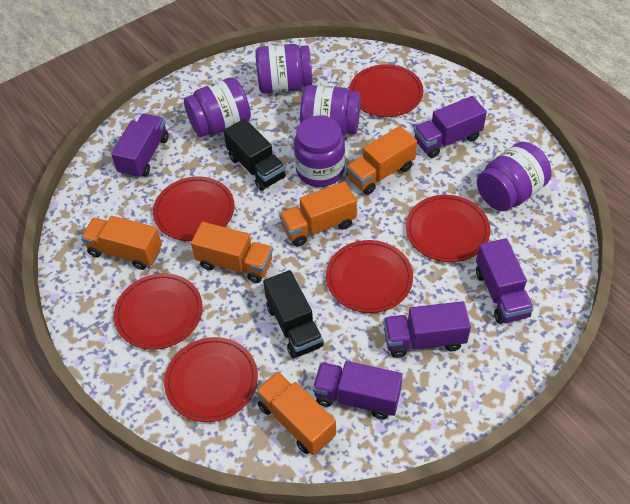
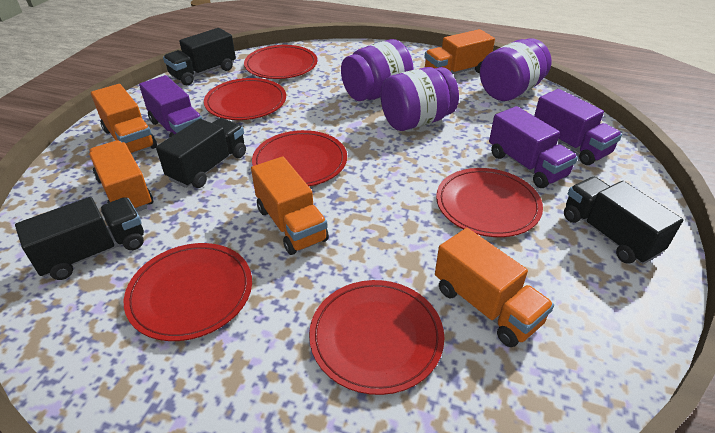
black truck: [224,119,286,191] [263,270,324,358] = 2 -> [15,197,144,280] [156,118,246,188] [163,28,236,85] [564,177,683,264] = 4
purple jar: [184,77,251,137] [255,44,312,94] [294,116,345,187] [300,85,360,136] [477,142,552,211] = 5 -> [341,39,413,101] [381,67,459,131] [480,38,551,101] = 3
purple truck: [111,114,169,179] [313,361,403,419] [384,301,471,358] [414,96,487,158] [476,238,534,324] = 5 -> [139,75,203,137] [489,106,578,188] [534,89,622,165] = 3

